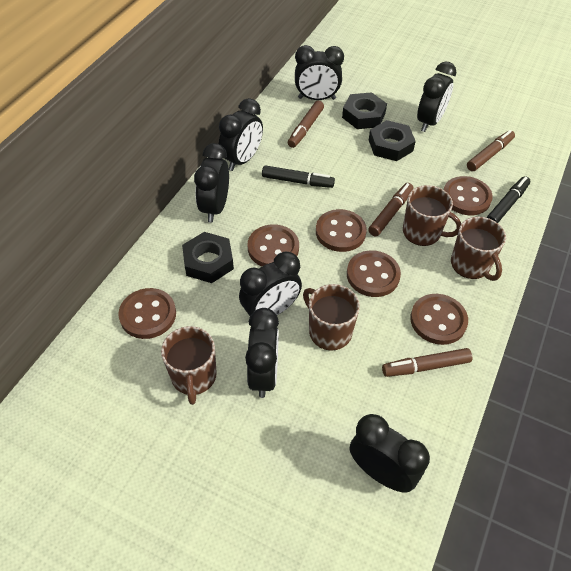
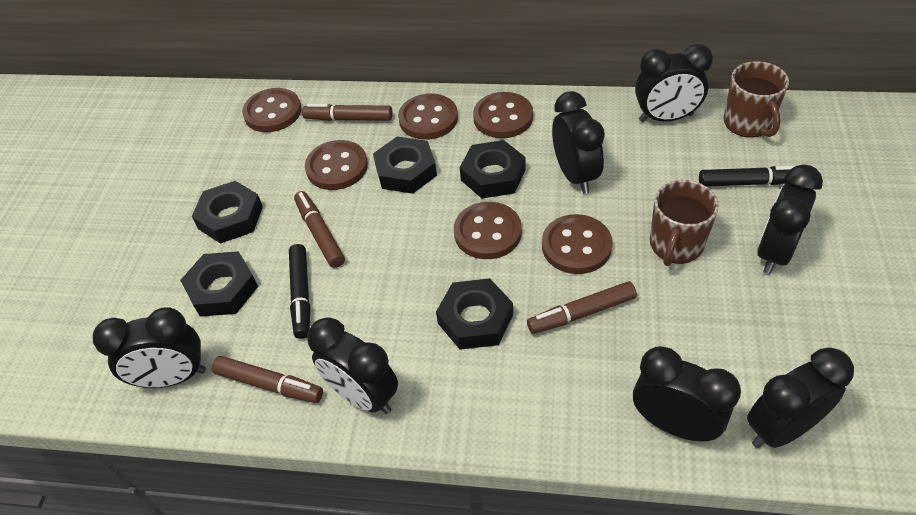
black nut: [182,232,234,283] [342,92,387,129] [369,120,416,161] = 3 -> [180,251,258,317] [192,181,263,244] [373,137,437,194] [436,278,513,350] [460,140,526,198] = 5
brown mug: [161,326,217,405] [303,284,360,351] [403,185,461,246] [451,217,506,281] = 4 -> [650,180,719,266] [723,61,789,138] = 2

